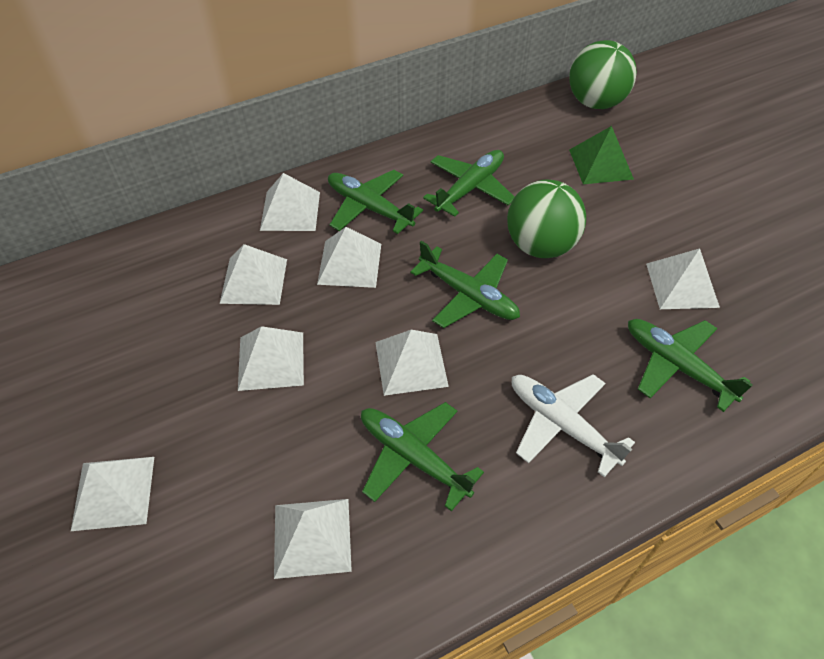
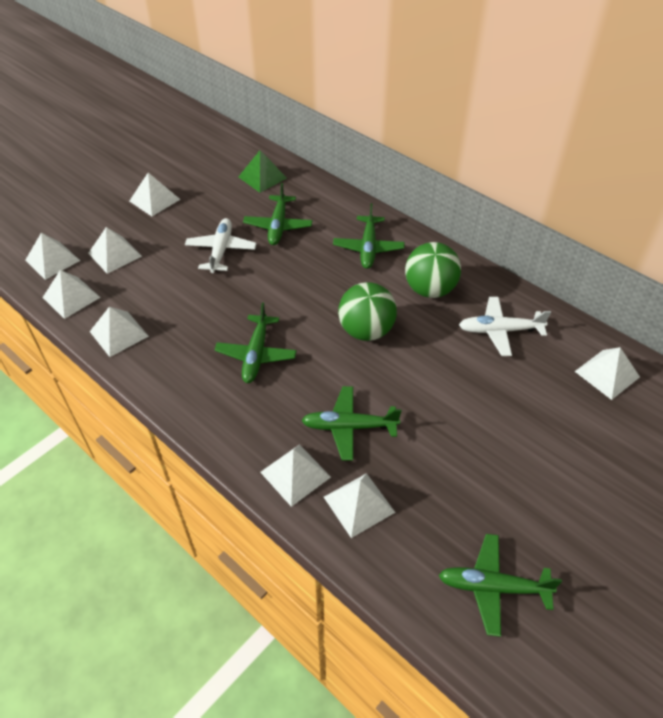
white plane: [512,374,635,477] = 1 -> [185,218,257,273] [459,297,551,356] = 2

